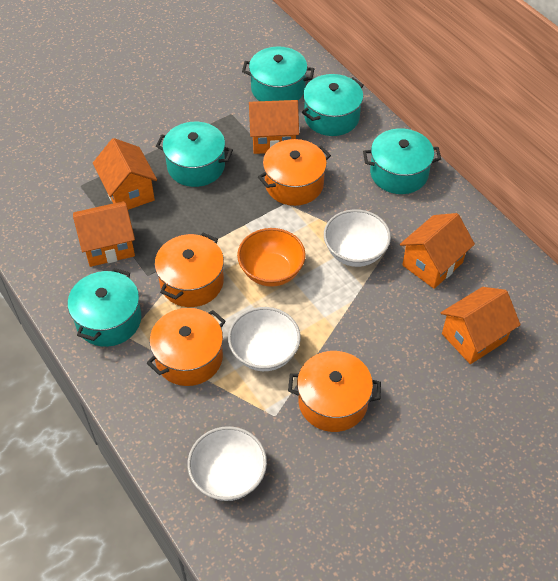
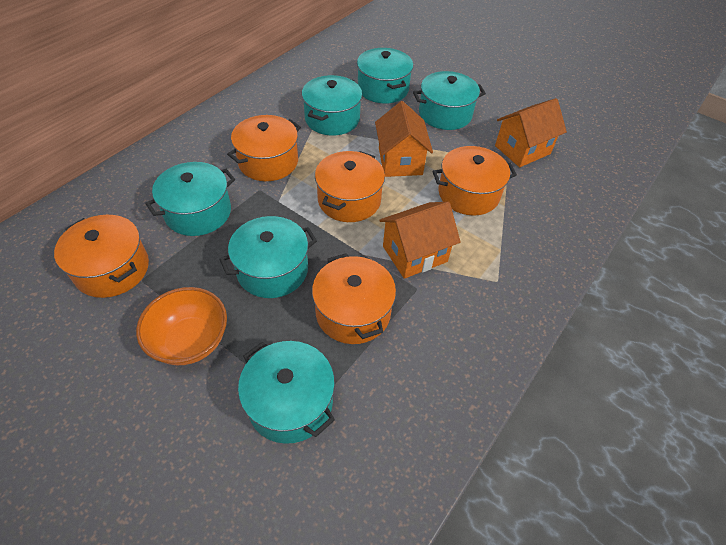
orange house: [73,201,135,267] [93,138,157,210] [249,100,299,154] [400,213,475,289] [441,287,521,364] = 5 -> [375,101,433,177] [379,202,461,279] [495,98,567,167] = 3
orange pot: [147,308,226,386] [155,233,224,307] [258,139,331,206] [288,351,381,432] = 4 -> [54,215,149,298] [227,115,301,181] [312,253,396,344] [315,151,385,222] [432,146,517,216] = 5
turquoise pot: [68,268,141,347] [156,122,233,187] [242,47,314,101] [302,74,364,136] [363,128,441,194] = 5 -> [145,162,235,236] [219,216,317,298] [238,341,335,444] [302,75,362,136] [357,48,413,104] [413,71,486,130] = 6
white bowl: [187,426,267,501] [228,307,301,371] [324,209,391,267] = 3 -> none = 0

